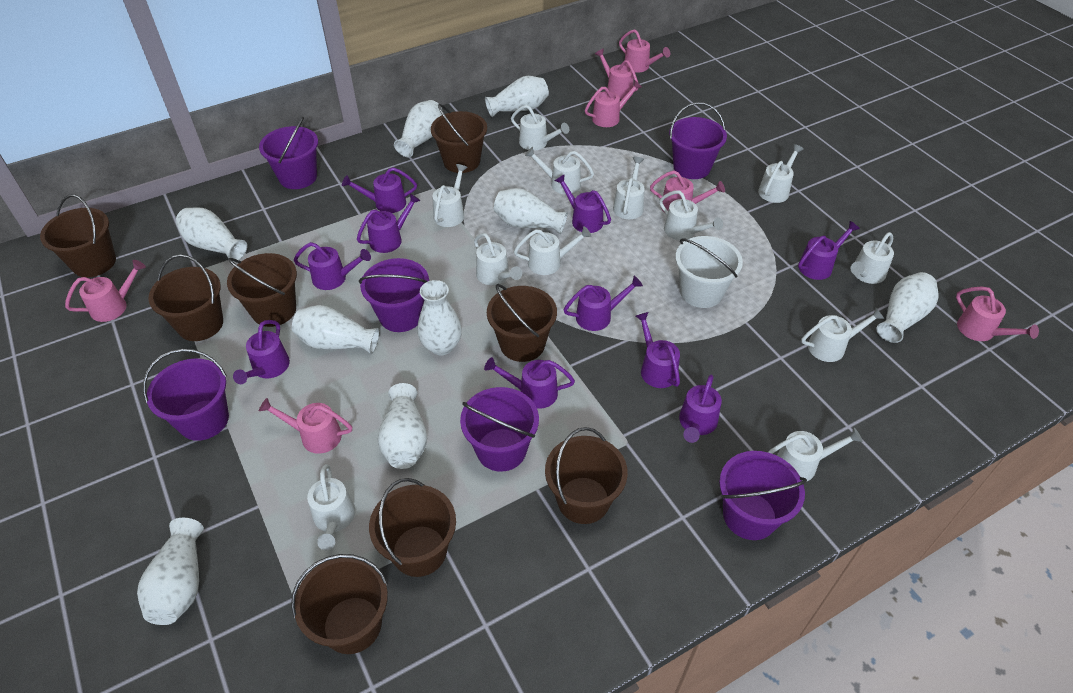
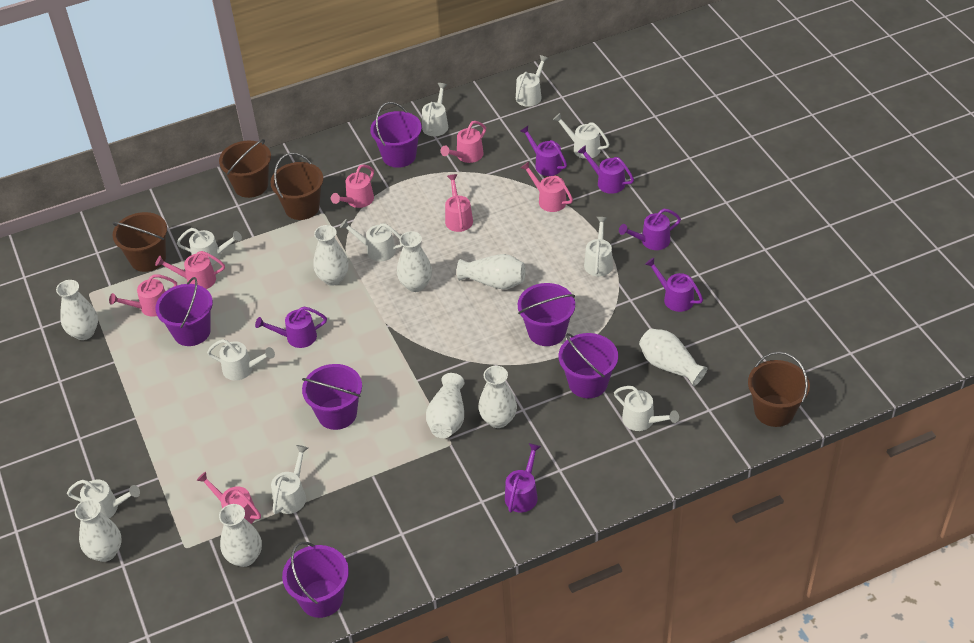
brown bucket: [40,195,116,277] [148,254,223,341] [227,253,297,327] [291,554,388,654] [369,478,456,577] [431,104,487,173] [487,284,557,362] [545,427,628,524] = 8 -> [112,212,167,272] [219,139,271,198] [270,153,324,220] [748,351,810,427] = 4
purple watering can: [233,320,290,384] [294,242,371,290] [342,167,417,213] [357,194,421,253] [484,357,575,409] [555,174,611,233] [563,276,643,331] [636,312,680,388] [679,375,722,443] [798,221,860,280] = 10 -> [255,307,327,348] [505,443,541,513] [520,126,567,176] [577,145,634,194] [619,209,681,250] [645,258,703,312] = 6
white bucket: [675,236,743,308] = 1 -> none = 0
white watering can: [307,464,355,551] [432,164,468,227] [474,233,522,285] [511,105,569,151] [514,226,592,275] [525,147,594,194] [613,157,645,219] [659,190,723,240] [758,144,804,203] [768,428,863,481] [801,308,885,362] [850,232,894,284] = 12 -> [67,480,140,518] [177,228,242,265] [207,339,275,381] [271,445,308,514] [340,219,402,261] [422,83,448,136] [516,55,549,107] [553,113,609,159] [584,217,613,276] [614,386,679,431] = 10

